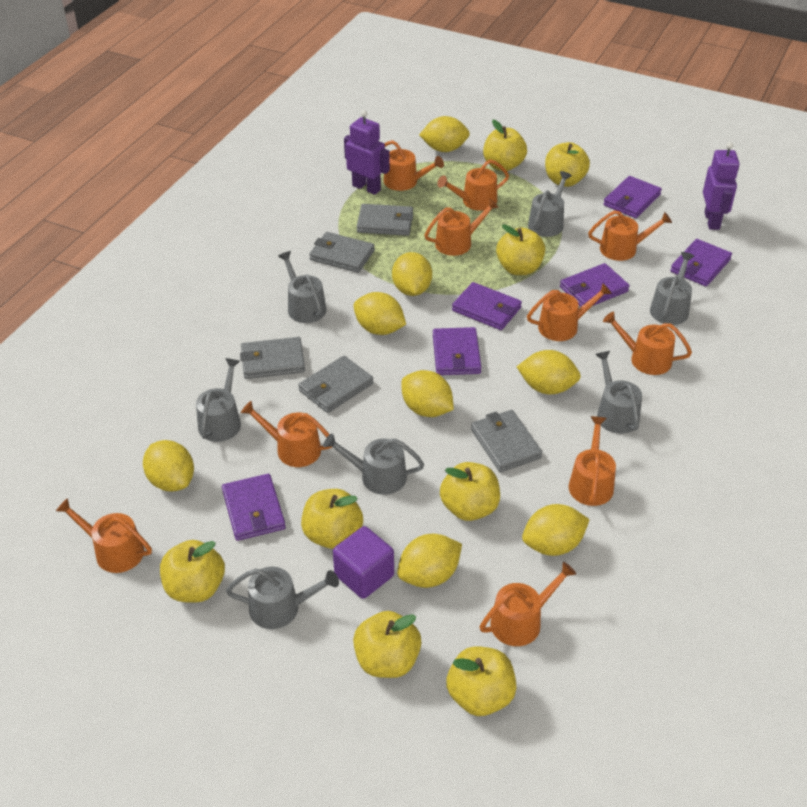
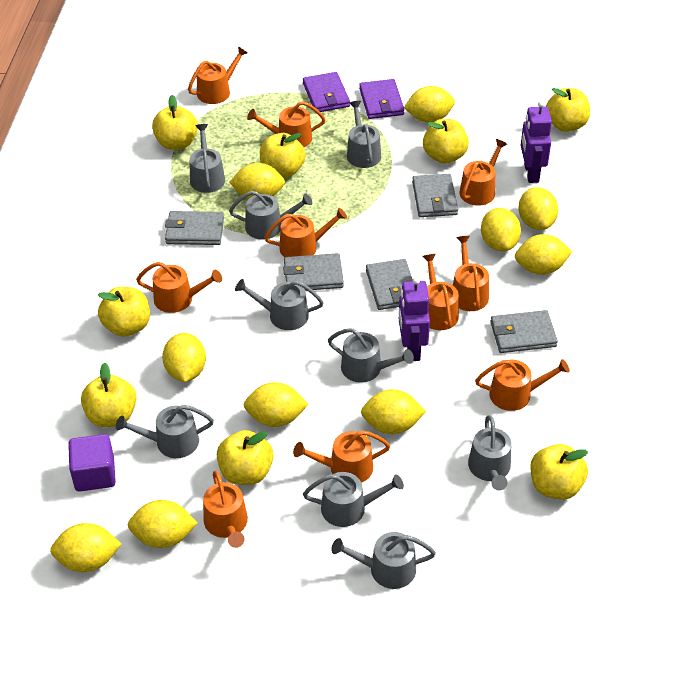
grey watering can: [196,358,241,442] [226,567,339,629] [278,251,326,323] [323,433,424,495] [528,171,572,237] [595,351,642,434] [650,252,694,325] = 7 -> [116,405,214,458] [190,124,225,193] [229,191,312,240] [235,279,324,330] [303,472,404,527] [328,328,414,383] [331,532,436,589] [347,101,381,168] [468,415,511,491] = 9
purple wallet: [222,474,286,541] [433,327,481,375] [452,282,522,330] [560,263,629,307] [603,176,662,218] [670,239,732,286] = 6 -> [303,72,350,113] [359,79,404,119] = 2
yellow lemon: [143,440,194,491] [353,292,406,335] [392,252,432,296] [397,534,462,588] [401,370,454,417] [419,116,470,152] [517,350,581,394] [522,504,590,556] = 8 -> [50,523,121,572] [128,500,197,548] [162,333,206,382] [229,163,285,199] [244,382,308,427] [361,389,426,434] [404,86,455,122] [481,208,521,251] [515,234,572,275] [518,187,558,230] = 10

